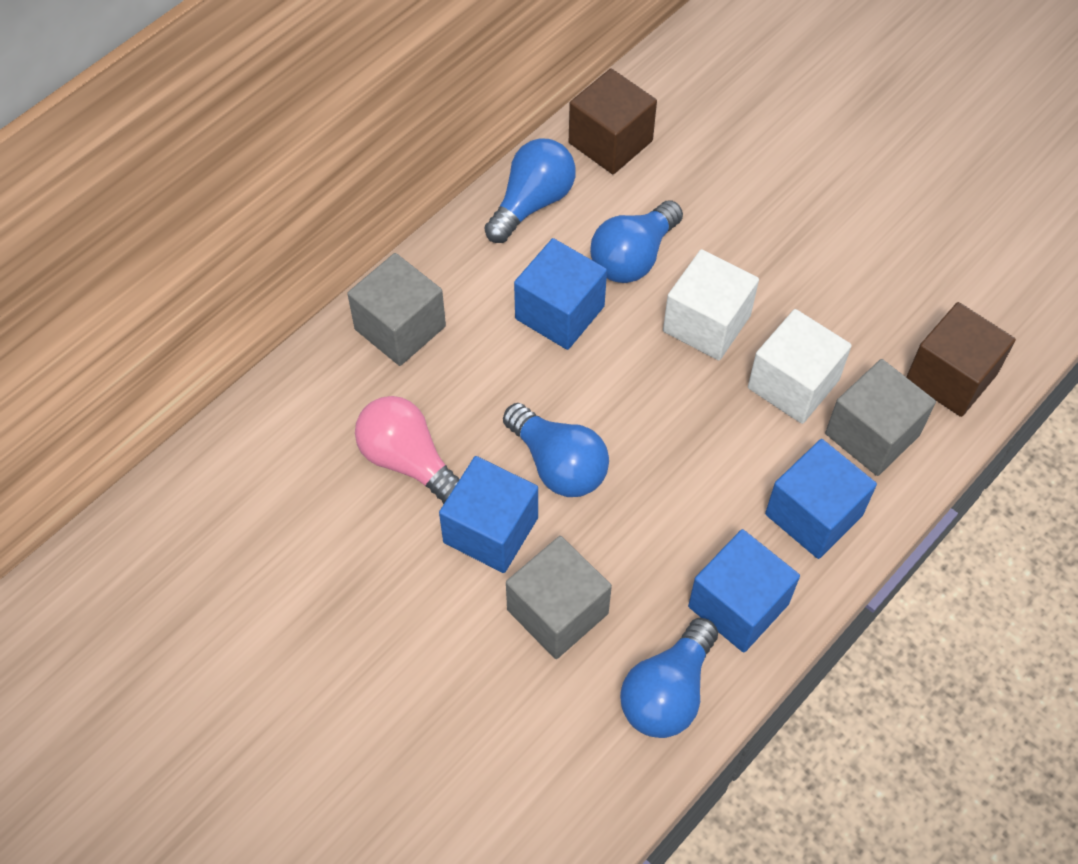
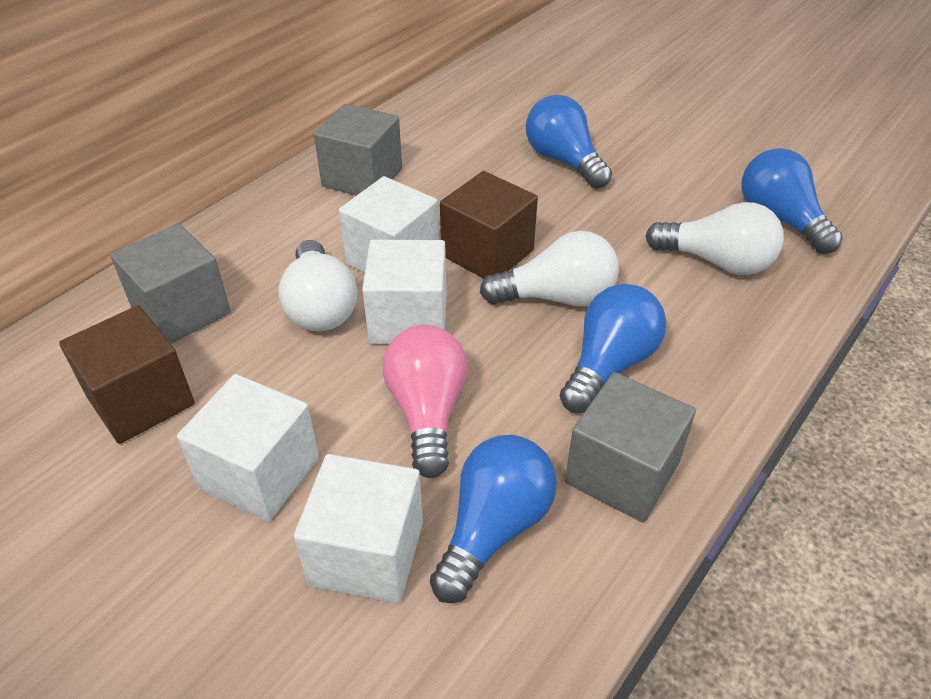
blue cube: [439,456,538,573] [514,238,607,350] [688,529,800,653] [765,439,877,559] = 4 -> none = 0
white cube: [663,249,759,360] [748,309,852,424] = 2 -> [177,374,319,522] [294,454,423,603] [339,176,439,273] [362,239,446,344] = 4
white light bulb: none = 0 -> [278,240,358,331] [480,231,619,306] [645,202,784,275] = 3

